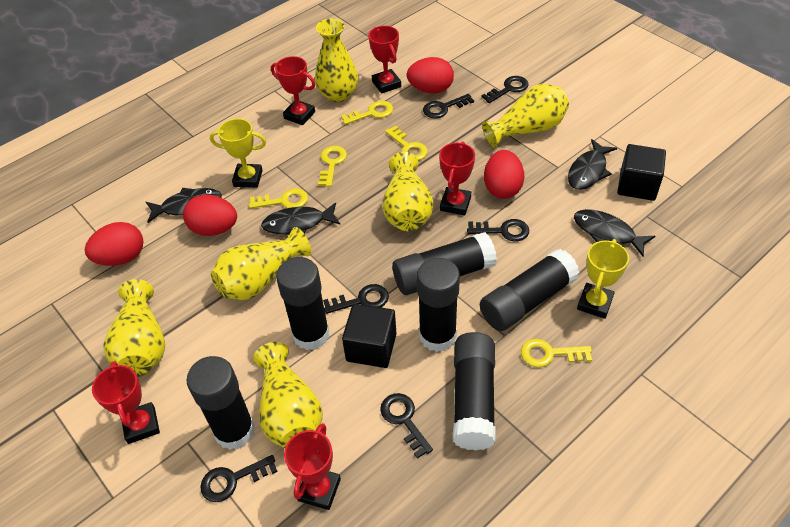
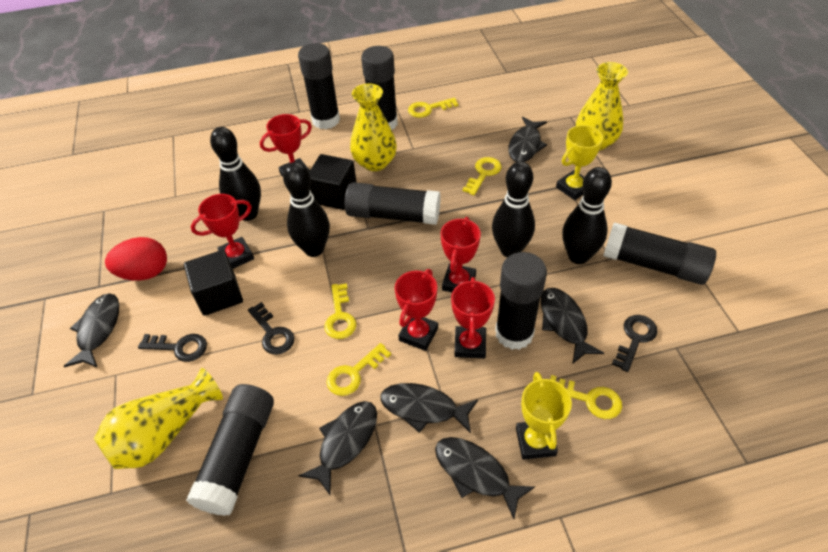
black bowling pin: none = 0 -> [210,127,261,221] [283,162,330,257] [492,161,535,258] [562,167,612,264] = 4
black fish: [146,188,222,223] [261,202,340,235] [568,139,617,190] [574,209,655,257] = 4 -> [64,293,119,368] [298,401,377,495] [380,383,478,433] [435,437,535,519] [508,117,547,162] [541,288,604,363] = 6
black key: [200,455,278,502] [323,284,389,314] [380,393,433,459] [423,94,474,118] [467,219,529,241] [482,76,529,103] = 6 -> [138,334,207,362] [248,302,295,355] [612,315,658,372] = 3
red egg: [85,222,143,266] [183,195,237,236] [407,57,454,93] [484,150,524,199] = 4 -> [105,237,167,281] = 1
yellow vase: [103,279,165,377] [211,227,311,300] [253,342,323,448] [315,19,358,102] [382,152,433,231] [482,84,569,148] = 6 -> [94,368,223,469] [350,83,397,171] [576,62,628,150] = 3

